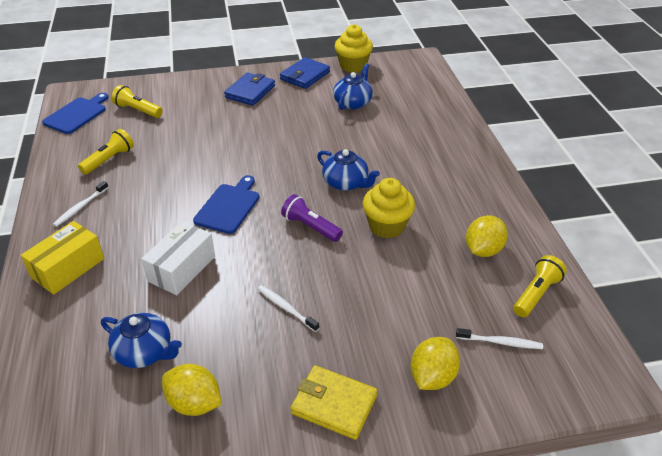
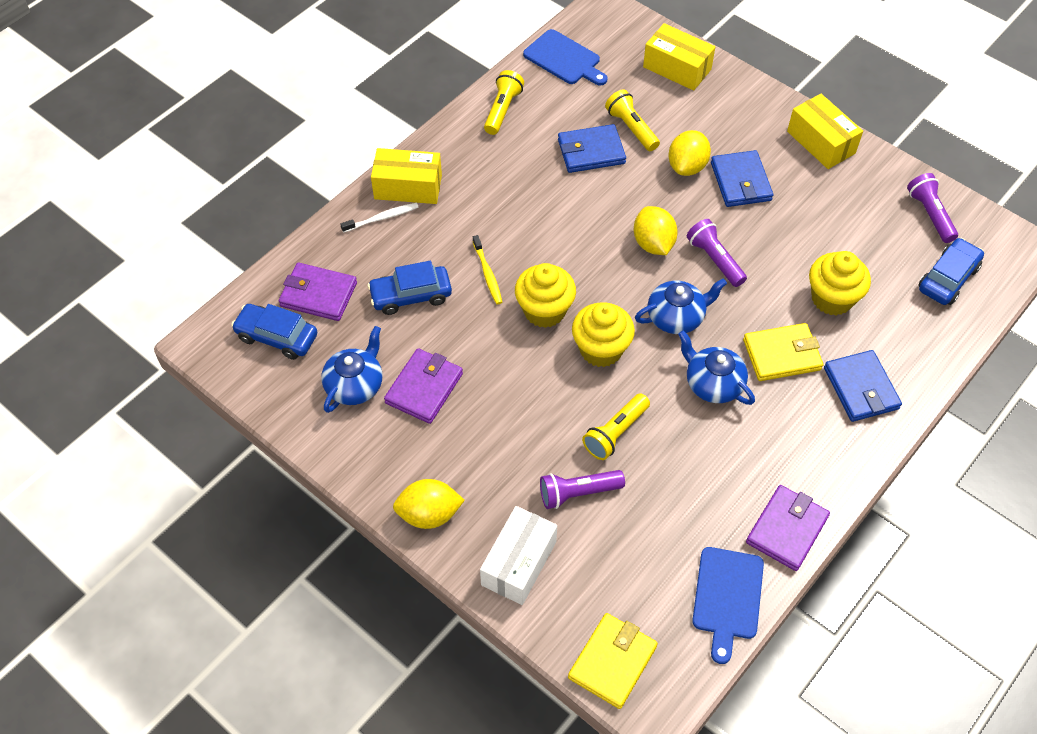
blue car: none = 0 -> [231,304,317,360] [367,261,452,315] [918,238,984,305] = 3
blue wallet: [224,72,275,106] [280,57,330,89] = 2 -> [558,124,626,173] [711,150,773,207] [824,350,902,422] = 3
purple flashlight: [281,194,343,242] = 1 -> [540,470,625,509] [687,219,747,287] [907,173,958,243] = 3
purple wallet: none = 0 -> [279,263,357,321] [384,348,463,424] [746,485,830,571] = 3
white toothbrush: [53,181,109,227] [258,285,319,332] [456,328,543,349] = 3 -> [340,203,419,233] = 1
yellow box: [21,221,104,295] = 1 -> [371,148,442,204] [643,23,715,91] [787,94,863,169] = 3
yellow cupcake: [335,24,373,73] [363,178,415,238] = 2 -> [515,263,576,328] [572,302,635,367] [809,251,871,315] = 3
yellow toothbrush: none = 0 -> [473,235,502,304] = 1
yellow wallet: [290,365,378,440] = 1 -> [568,613,658,709] [743,323,823,381] = 2

